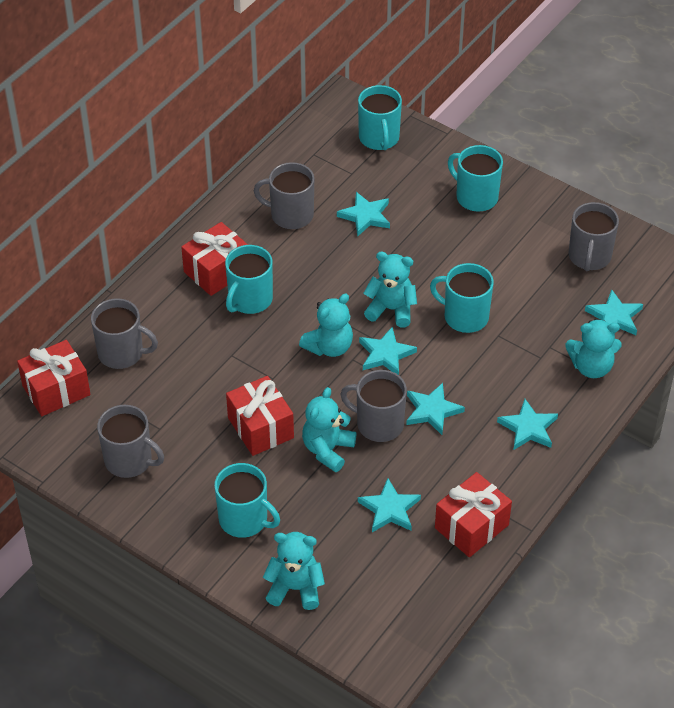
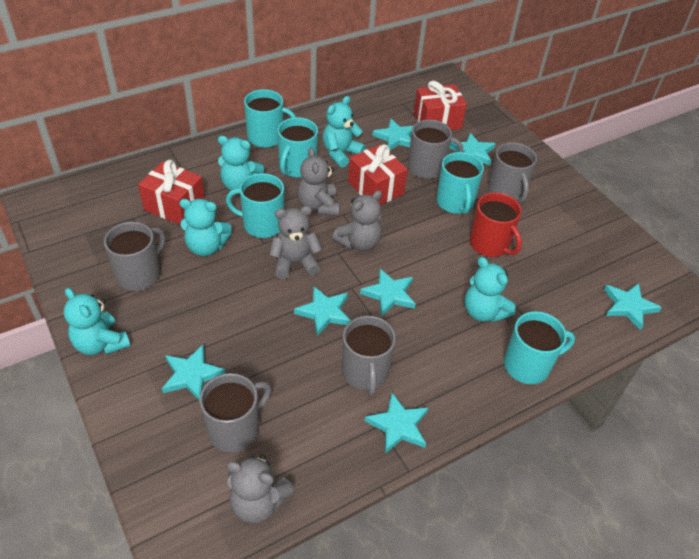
grey teddy bear: none = 0 -> [227,454,294,523] [269,206,322,279] [297,147,340,216] [332,190,382,251] = 4
red gift: [17,340,91,416] [181,222,248,296] [226,376,294,456] [435,472,512,557] = 4 -> [138,160,205,225] [348,144,408,205] [414,81,467,130] = 3
red mug: none = 0 -> [470,193,522,257] = 1
turquoise star: [337,192,390,237] [358,478,421,532] [359,327,417,375] [406,383,465,435] [497,399,558,450] [585,290,643,335] = 6 -> [162,345,226,401] [294,286,351,336] [360,269,416,316] [365,393,428,454] [372,119,413,150] [449,133,496,166] [604,283,662,330] = 7

